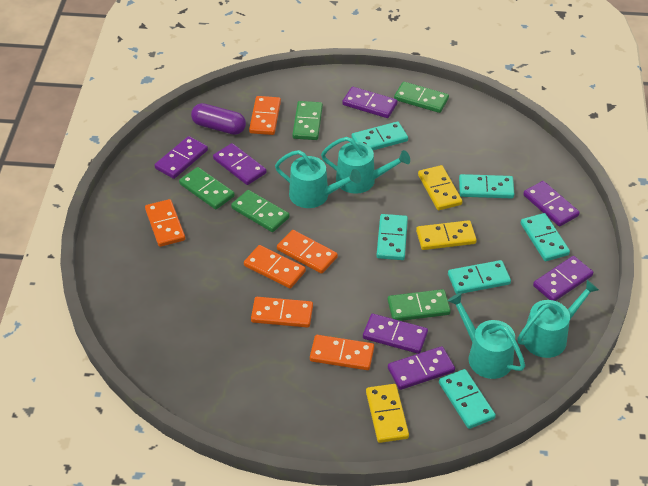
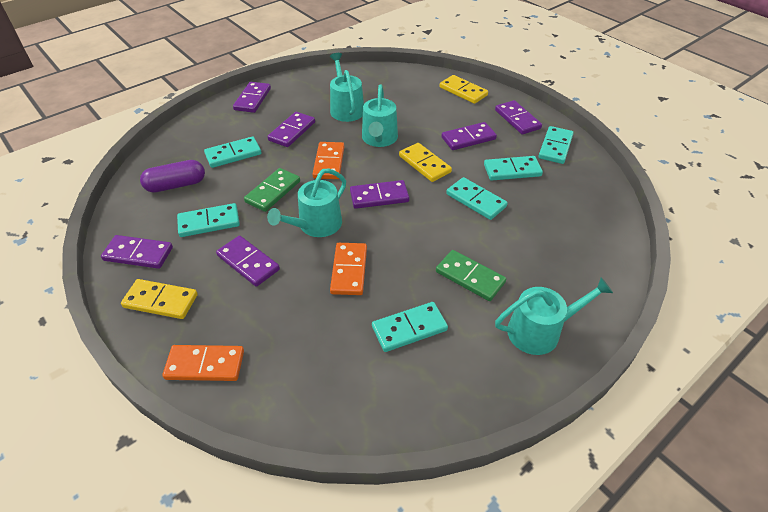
green domino: [179,167,235,210] [231,190,289,232] [292,101,323,140] [388,289,451,321] [394,82,449,113] = 5 -> [244,168,300,212] [436,250,506,301] = 2
orange domino: [145,199,185,247] [244,245,306,289] [249,96,281,135] [251,297,313,328] [277,230,338,274] [310,335,374,370] = 6 -> [163,345,244,381] [312,142,344,179] [330,243,367,295] = 3

